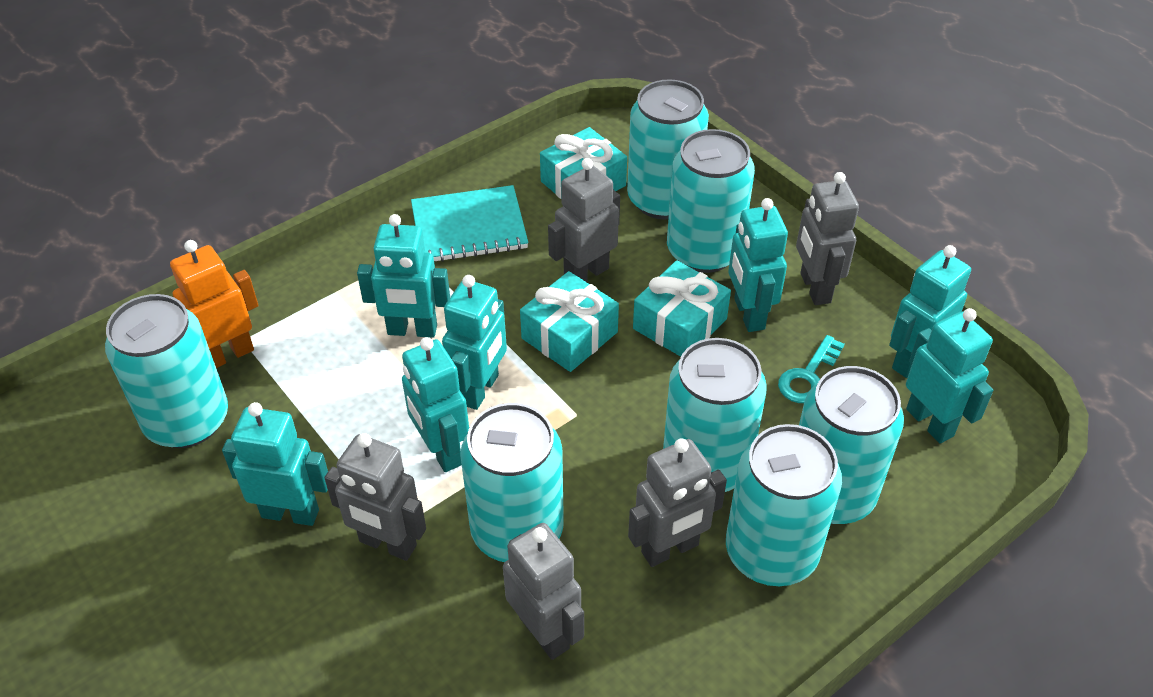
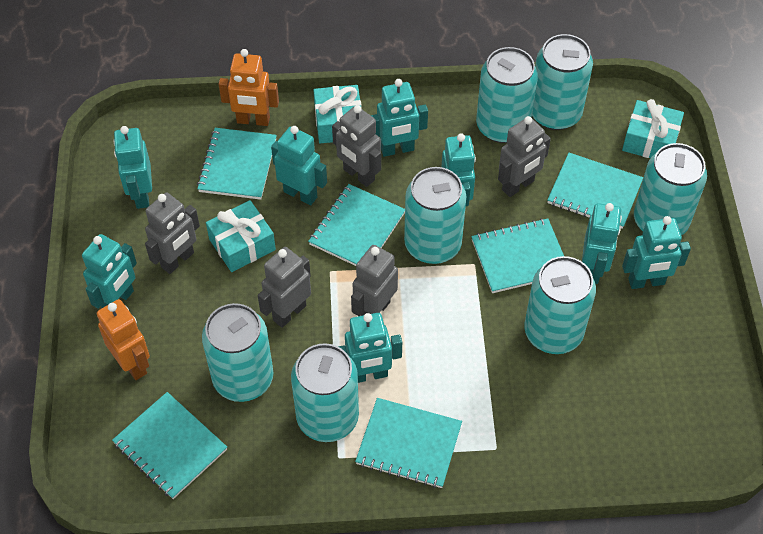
orange robot: [170,240,259,368] = 1 -> [97,299,150,380] [219,49,279,126] = 2
turquoise key: [778,335,845,403] = 1 -> none = 0
turquoise notebook: [411,185,528,262] = 1 -> [112,392,227,499] [197,128,277,200] [308,184,405,266] [355,398,462,488] [471,218,564,293] [547,153,643,229] = 6
turquoise robot: [222,402,328,526] [357,214,450,338] [402,337,469,472] [442,275,507,410] [728,198,788,332] [889,245,971,378] [906,308,993,443] = 7 -> [82,234,137,309] [113,126,152,209] [271,126,327,205] [338,313,402,383] [371,79,428,157] [442,133,476,206] [582,203,622,284] [622,216,691,289] = 8

